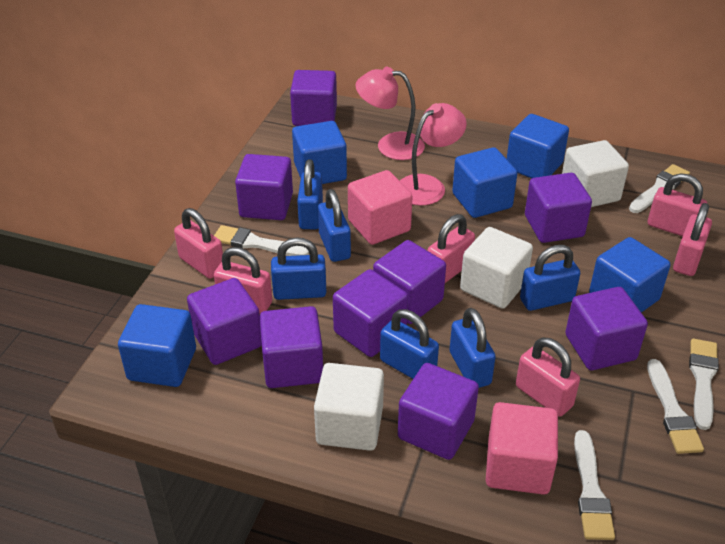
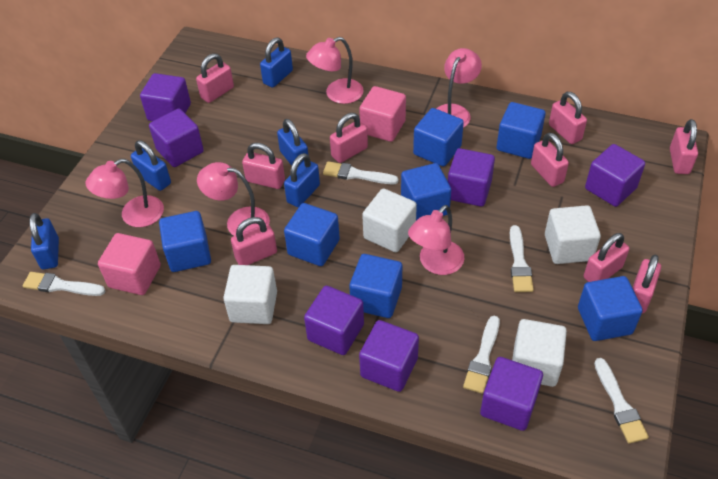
blue cube: [118,304,196,387] [292,121,347,184] [452,147,517,218] [507,114,569,178] [589,237,670,313] = 5 -> [159,211,211,272] [284,203,340,266] [349,254,402,318] [401,163,451,220] [413,108,464,167] [497,102,545,159] [578,276,643,341] = 7
blue padlock: [271,237,326,300] [297,159,323,229] [318,189,351,262] [380,309,439,379] [450,308,496,388] [520,245,580,311] = 6 -> [30,213,59,269] [131,140,171,191] [260,38,293,88] [277,119,308,166] [284,153,320,207] = 5
pink lamp: [356,67,425,160] [400,103,467,206] = 2 -> [85,159,164,227] [197,162,270,236] [306,37,364,104] [408,205,464,275] [436,48,482,128] = 5
pink padlock: [174,208,223,279] [214,247,272,314] [427,214,475,283] [516,337,580,417] [648,173,707,236] [673,203,712,276] = 6 -> [196,53,234,103] [231,217,277,265] [242,143,285,189] [330,113,368,163] [531,132,569,187] [549,92,587,144] [584,233,629,282] [633,255,661,314] [670,119,698,174] = 9
purple cube: [187,278,262,365] [235,154,293,220] [259,306,323,388] [290,70,337,126] [333,269,408,357] [373,240,446,324] [398,363,479,460] [525,173,592,243] [565,287,648,370] = 9 -> [140,73,191,121] [149,109,204,167] [304,286,364,355] [359,320,419,392] [448,148,495,207] [480,357,543,431] [585,144,645,207] = 7
white cube: [314,363,384,451] [460,227,533,309] [562,140,629,207] = 3 -> [223,265,277,324] [362,188,417,252] [512,319,567,387] [545,205,601,264] = 4

